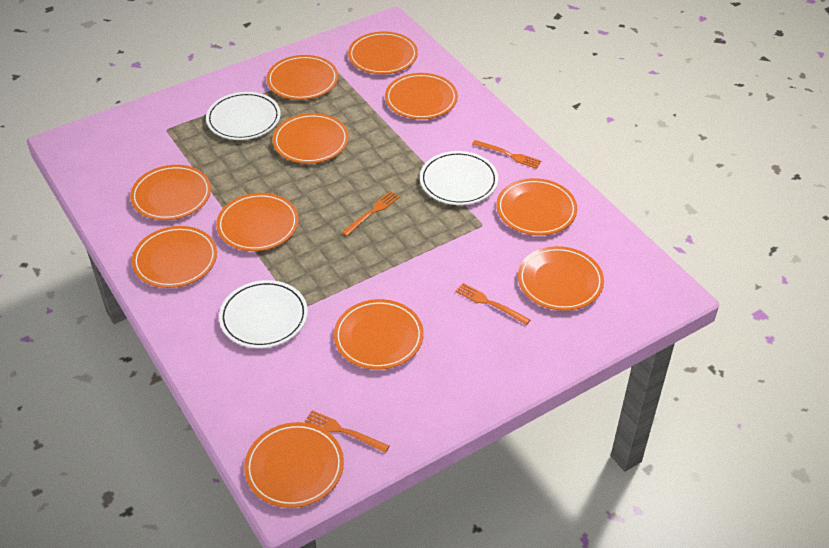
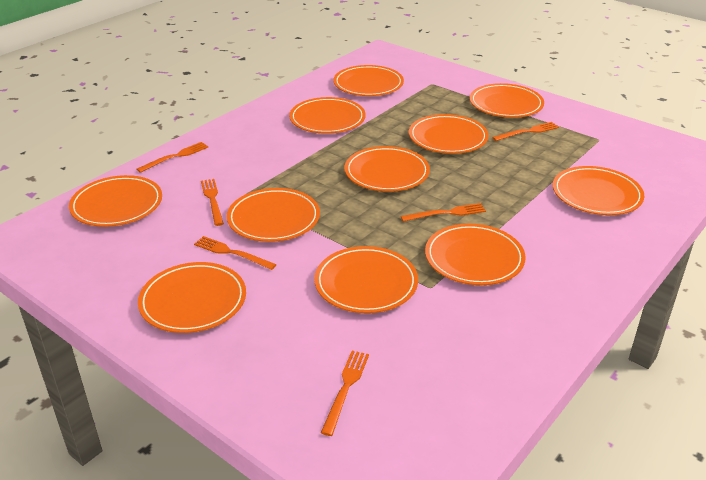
orange fork: [305,410,389,453] [341,191,399,236] [455,283,530,325] [472,140,541,169] = 4 -> [137,142,209,173] [194,236,277,270] [201,179,224,226] [321,351,369,436] [401,203,486,222] [492,122,559,141] = 6
white plate: [206,92,281,140] [219,280,308,348] [420,151,498,205] = 3 -> none = 0

